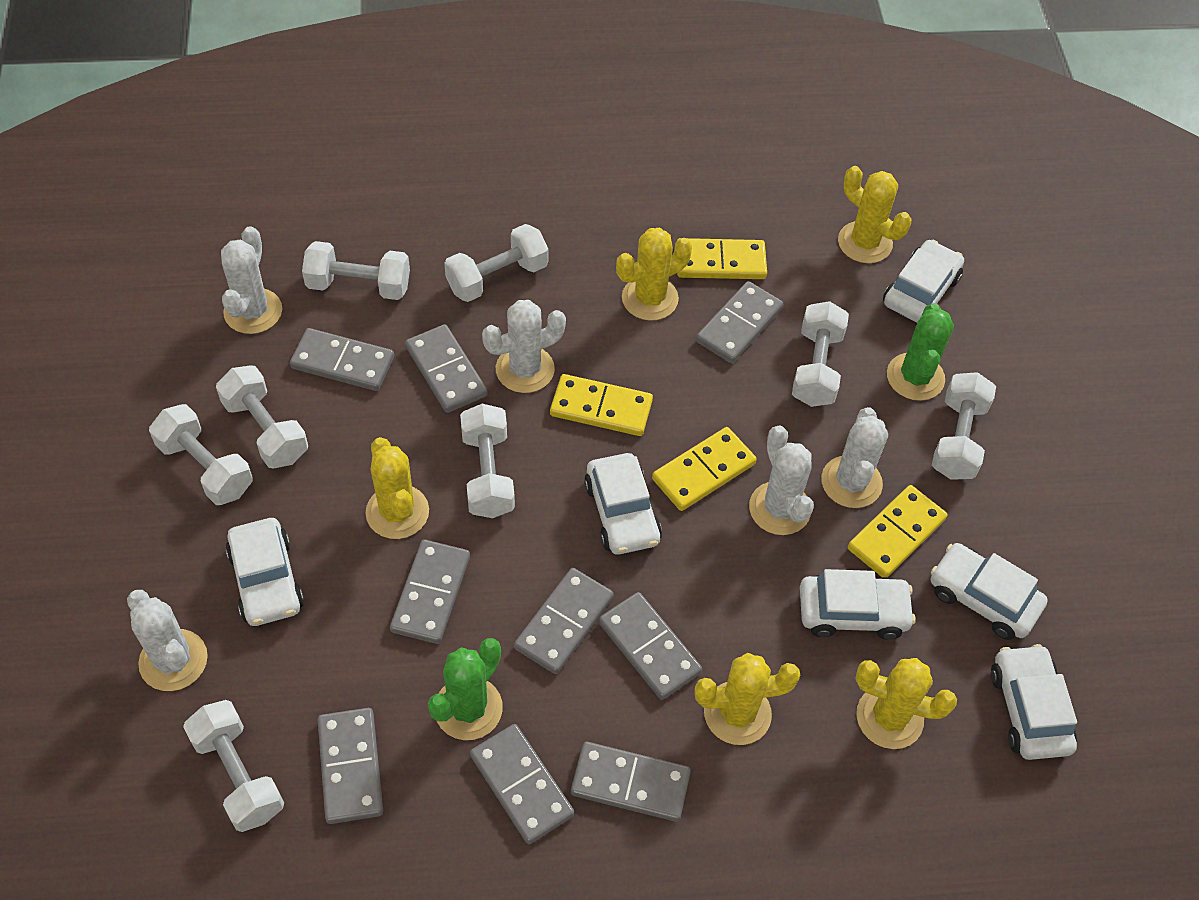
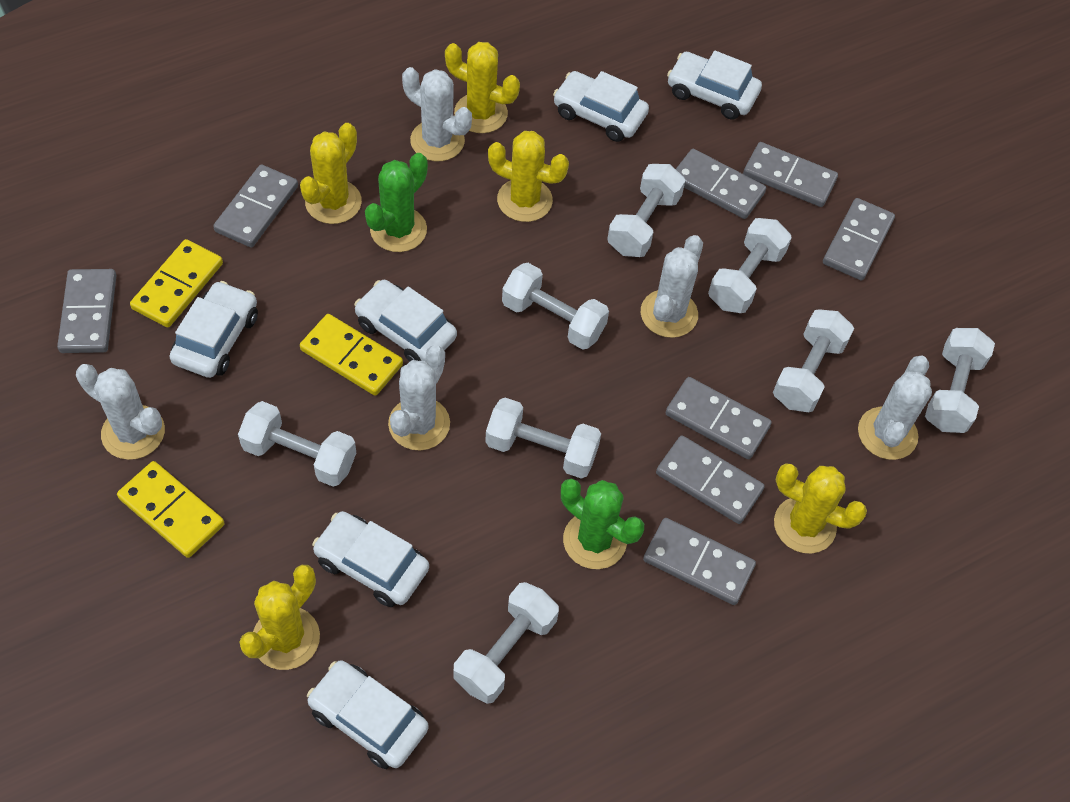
grey domino: [290,328,394,391] [318,708,383,824] [390,539,470,644] [405,324,488,413] [470,724,574,844] [514,568,613,674] [571,742,691,822] [599,592,702,700] [696,281,783,363] = 9 -> [57,269,117,353] [213,165,298,247] [643,518,756,605] [656,435,765,524] [666,377,772,459] [676,149,766,219] [743,142,838,207] [823,198,895,280] = 8
yellow domino: [550,374,653,436] [652,427,757,511] [677,238,767,279] [848,485,947,577] = 4 -> [117,461,224,558] [130,239,223,328] [300,314,403,396] = 3

